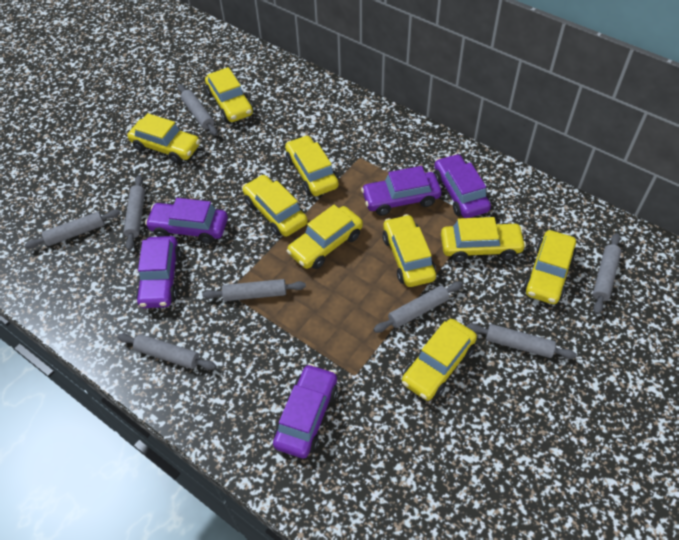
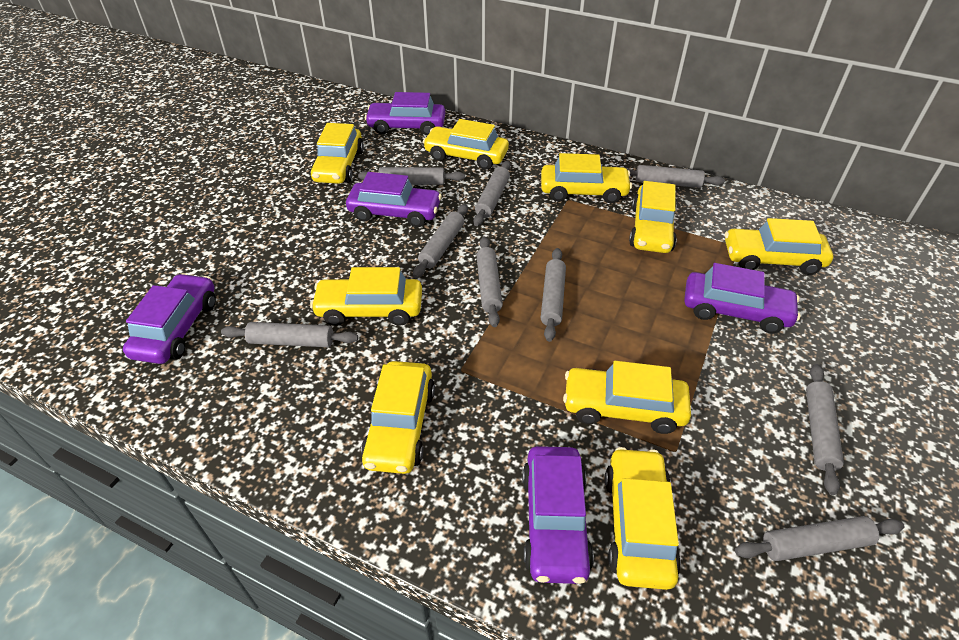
grey rolling pin: [25,209,121,249] [117,333,216,370] [124,175,145,251] [178,84,218,136] [202,279,306,301] [373,281,463,333] [467,323,577,359] [593,233,621,315] = 8 -> [221,322,358,347] [358,167,465,185] [413,204,468,278] [473,161,511,226] [476,237,503,327] [541,248,566,342] [626,165,725,188] [735,516,905,561] [806,364,844,495] = 9

